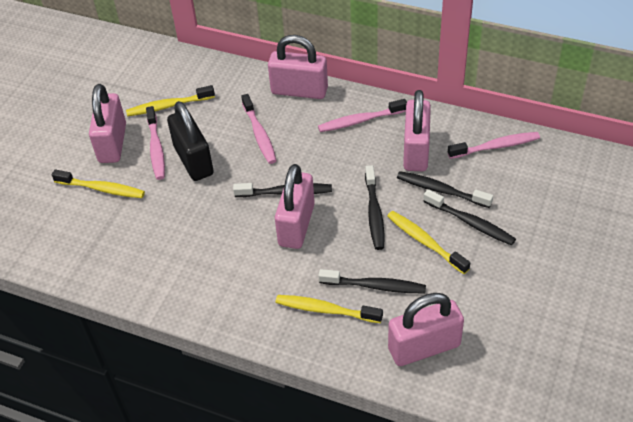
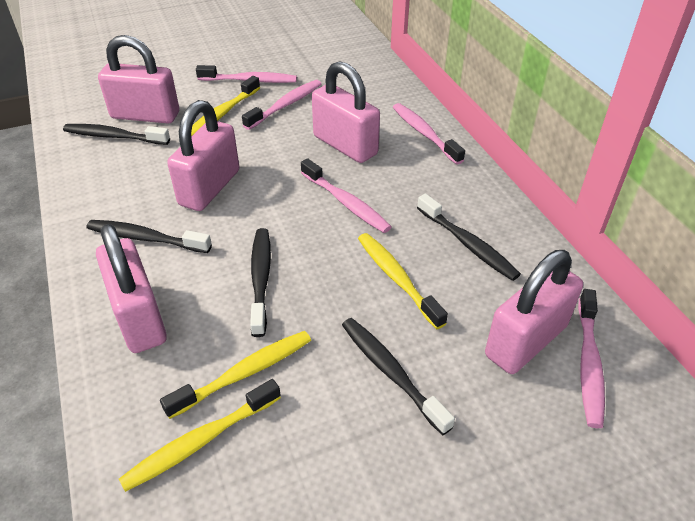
black padlock: [167,101,214,181] = 1 -> none = 0
pink toothbrush: [146,106,165,180] [241,94,277,164] [318,99,407,132] [448,132,540,159] = 4 -> [196,65,297,83] [242,80,321,130] [301,158,392,233] [393,103,465,164] [578,289,605,428] = 5

